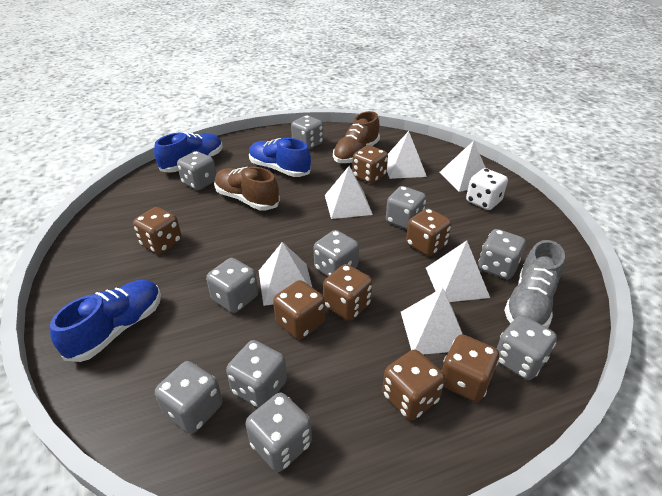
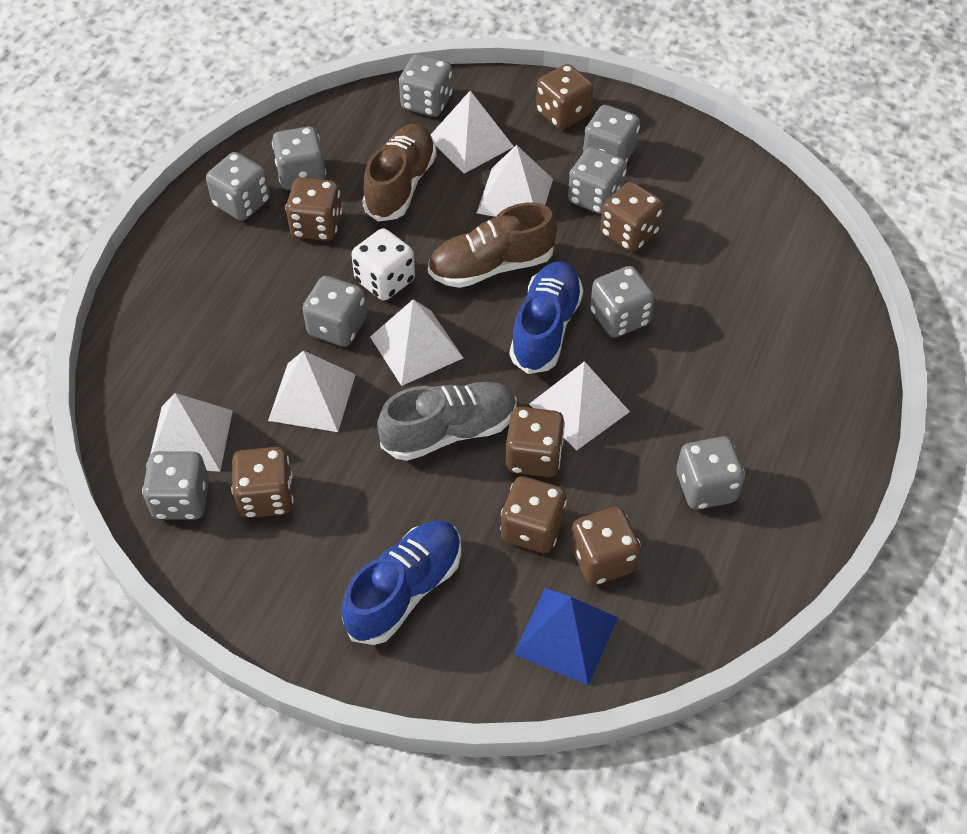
blue pyramid: none = 0 -> [513,588,618,686] = 1
blue shoe: [50,280,161,362] [154,132,223,173] [249,138,311,177] = 3 -> [341,520,461,645] [510,262,583,374] = 2
grey dice: [155,361,222,434] [177,151,216,190] [206,258,258,313] [226,340,287,408] [245,393,312,472] [291,116,323,149] [314,230,359,276] [386,186,426,229] [478,229,526,279] [496,315,557,380] = 10 -> [142,451,209,520] [206,152,270,221] [272,127,326,190] [303,276,367,347] [399,54,453,117] [568,147,627,215] [583,105,640,164] [590,266,655,338] [676,436,745,510] = 9

